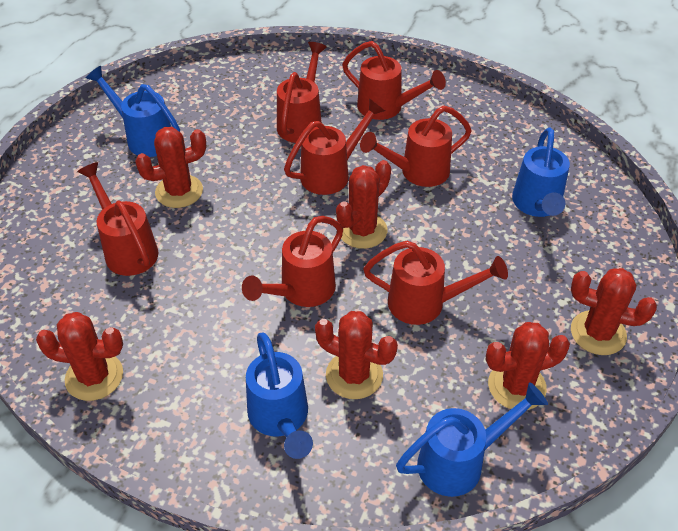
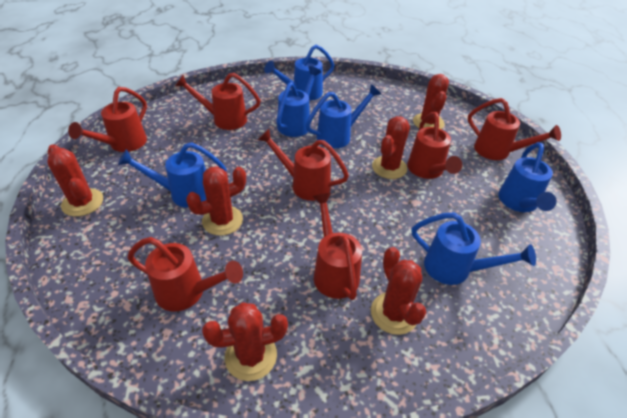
blue watering can: [86,66,180,157] [246,332,313,459] [396,382,548,497] [512,128,570,217] = 4 -> [118,142,227,208] [264,45,334,101] [276,66,321,137] [305,84,381,149] [412,212,536,285] [498,142,557,212] = 6

